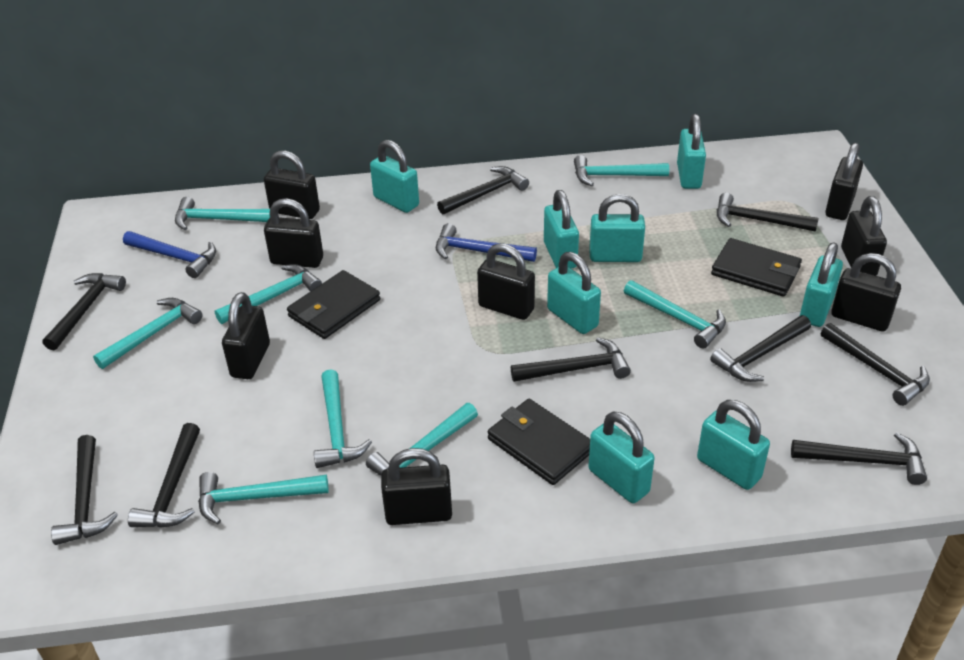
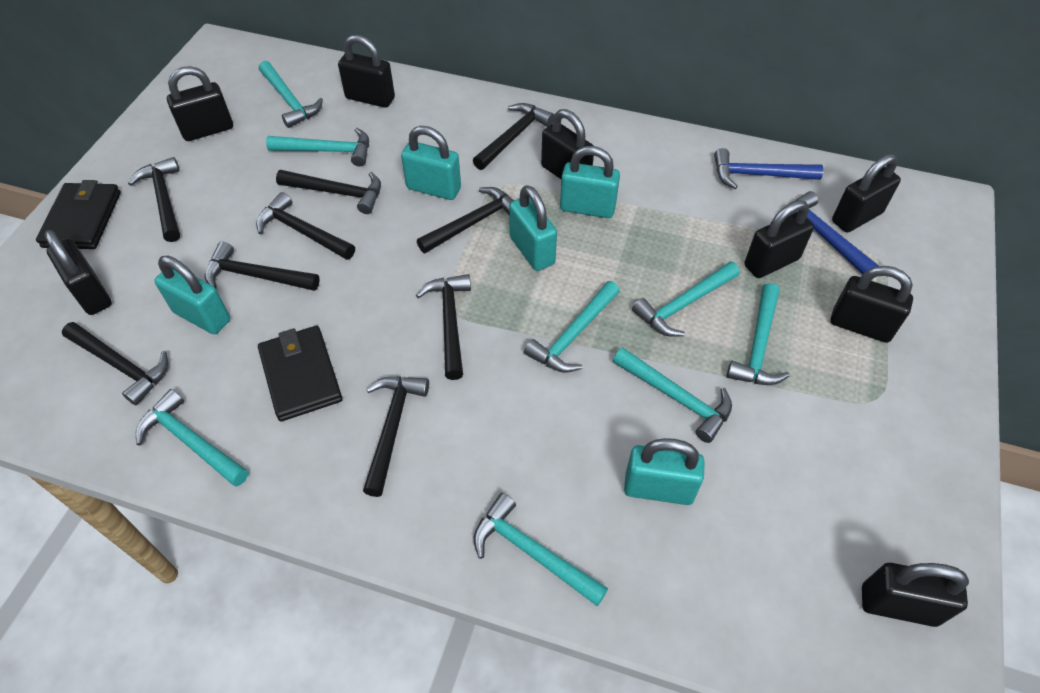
black wallet: [287,270,380,339] [488,399,590,485] [711,238,802,297] = 3 -> [36,180,121,249] [258,326,343,422] = 2
turquoise padlock: [370,140,419,213] [544,190,579,269] [547,252,601,334] [588,412,655,503] [589,194,645,262] [677,114,706,189] [697,400,770,490] [800,242,843,327] = 8 -> [154,256,230,334] [401,126,461,200] [509,185,557,271] [560,146,620,218] [624,438,705,505] = 5

